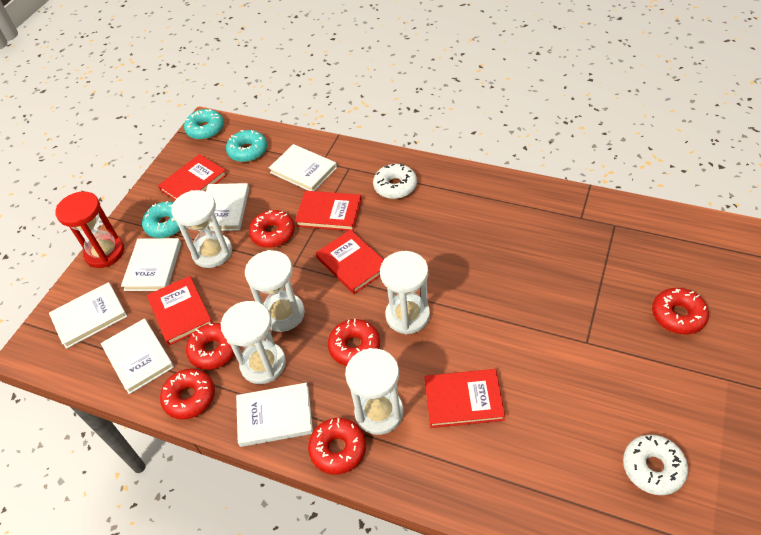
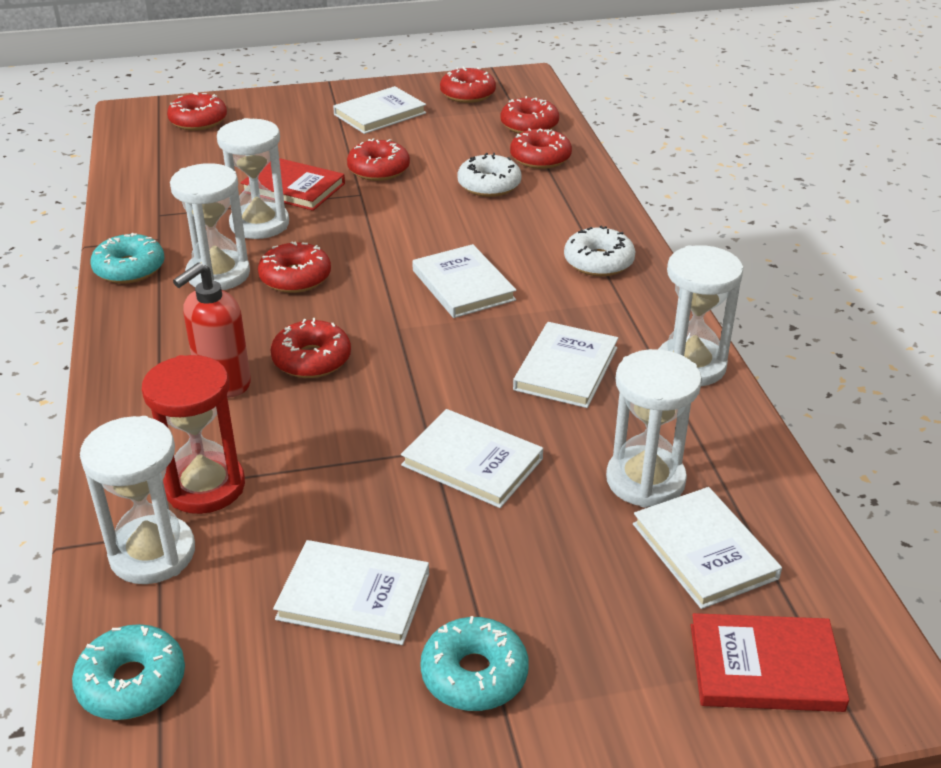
red book: [147,276,213,345] [158,154,227,200] [295,191,362,231] [316,230,384,294] [424,369,505,428] = 5 -> [241,158,345,211] [691,613,849,712] = 2
red donut: [160,368,215,419] [186,323,235,370] [249,210,295,248] [308,418,366,474] [328,319,380,366] [652,288,709,334] = 6 -> [167,92,227,131] [258,242,331,293] [270,318,351,378] [347,138,410,181] [440,66,496,103] [501,96,559,134] [510,128,572,169] = 7
red soap dispenser: none = 0 -> [173,262,251,398] = 1

